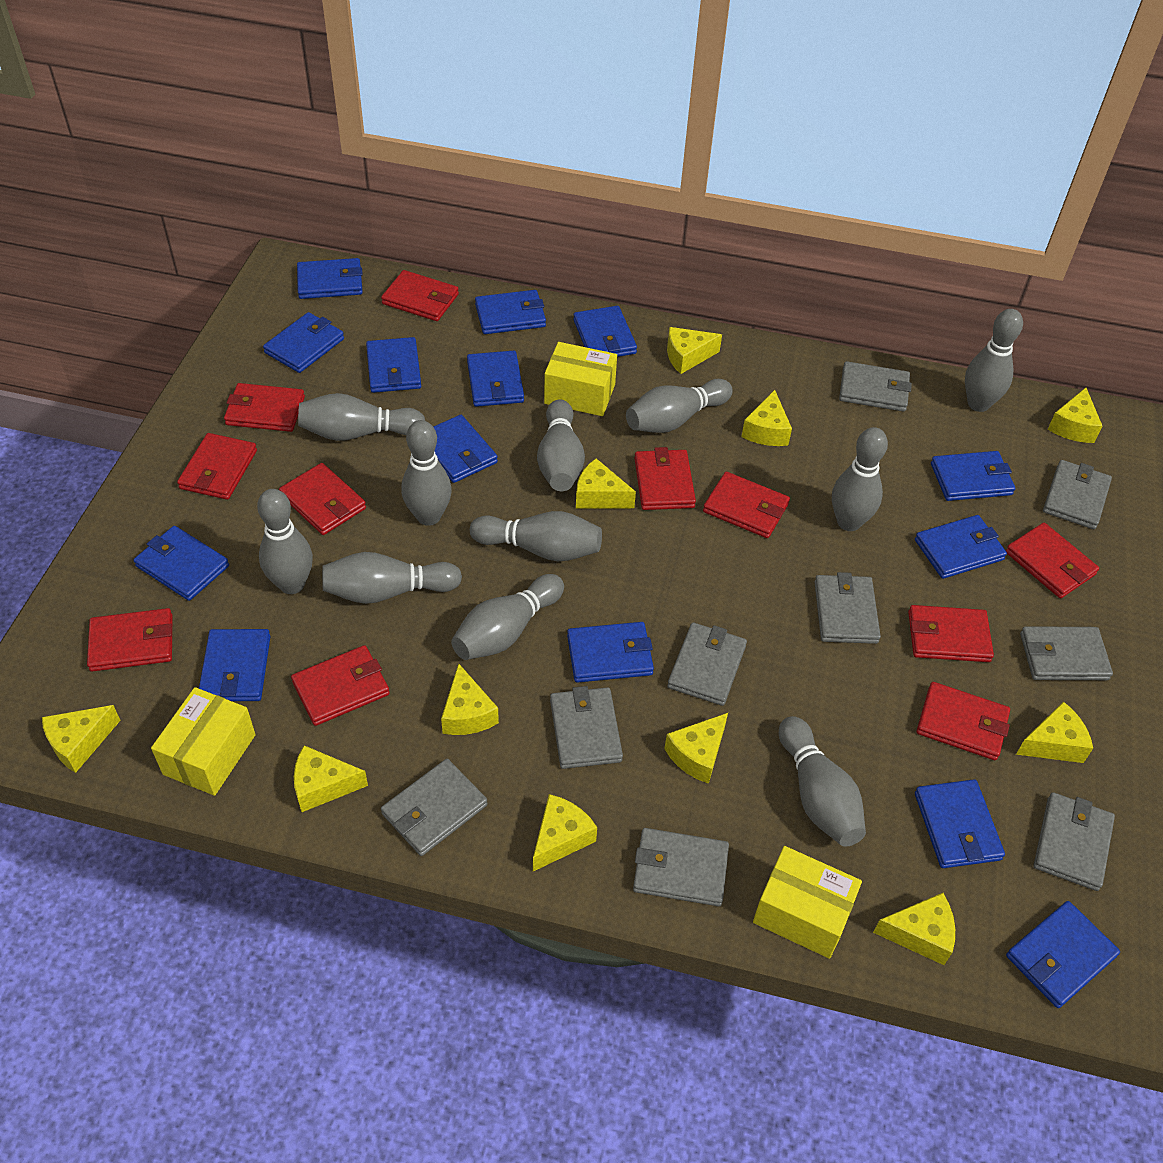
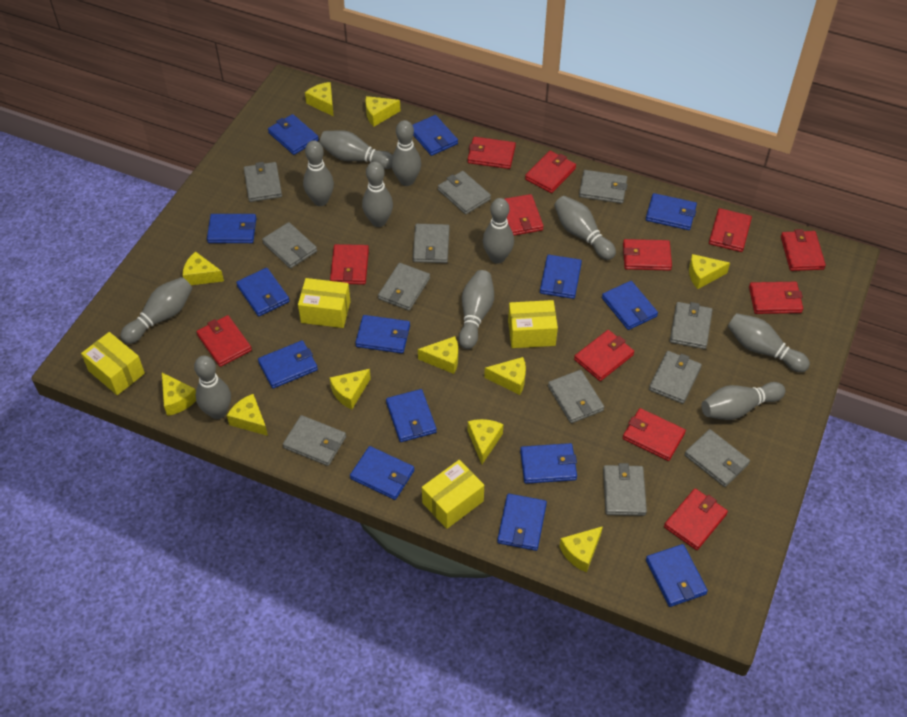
grey wallet: [381,759,487,856] [550,686,623,769] [633,828,729,906] [667,623,747,706] [815,572,881,644] [839,361,912,412] [1020,626,1113,680] [1034,792,1115,891] [1043,460,1112,529] = 9 -> [244,162,282,202] [262,222,317,269] [283,415,346,466] [378,263,430,311] [413,224,450,263] [438,171,491,215] [548,370,604,423] [579,170,628,204] [603,463,647,516] [649,351,702,404] [670,302,712,349] [685,429,750,487] = 12
red wallet: [87,608,172,672] [177,433,257,500] [224,383,305,432] [279,463,366,535] [291,645,390,726] [381,270,459,321] [634,447,696,510] [703,472,790,538] [908,605,994,662] [917,682,1010,760] [1006,523,1099,598] = 11 -> [196,315,252,367] [330,244,369,285] [468,137,516,169] [505,194,544,236] [525,151,576,193] [574,330,634,381] [623,239,672,271] [623,408,686,461] [664,489,728,550] [709,208,752,252] [749,282,803,314] [781,229,826,271] = 12
yellow box: [151,687,256,796] [544,342,617,416] [753,846,862,959] = 3 -> [81,332,145,395] [298,278,351,328] [422,460,484,529] [508,300,558,348] = 4

